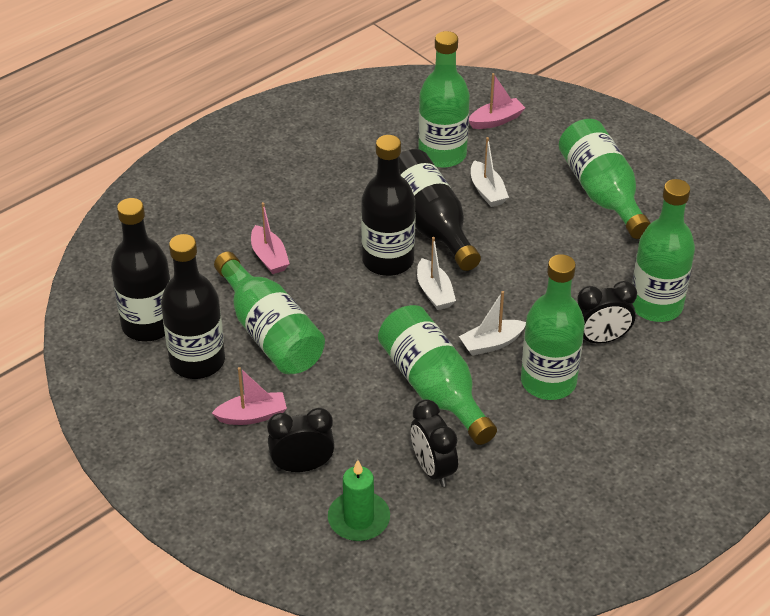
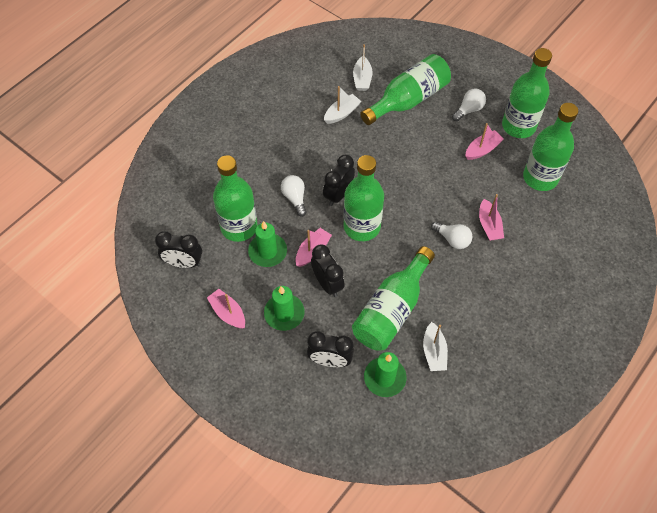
black bottle: [111,198,171,342] [161,234,225,379] [361,135,415,276] [399,149,481,271] = 4 -> none = 0
black clock: [267,408,335,472] [411,399,458,487] [577,281,637,344] = 3 -> [155,231,202,268] [307,331,354,367] [311,245,345,297] [323,155,355,206] = 4
green candle: [328,460,390,541] = 1 -> [248,221,287,267] [264,286,305,331] [364,352,407,397] = 3
pink boat: [212,367,287,425] [251,202,290,274] [469,73,525,129] = 3 -> [207,289,245,329] [296,228,332,267] [466,123,504,160] [479,194,504,241] = 4
white light bulb: none = 0 -> [281,175,307,217] [431,221,473,249] [452,88,486,121] = 3

